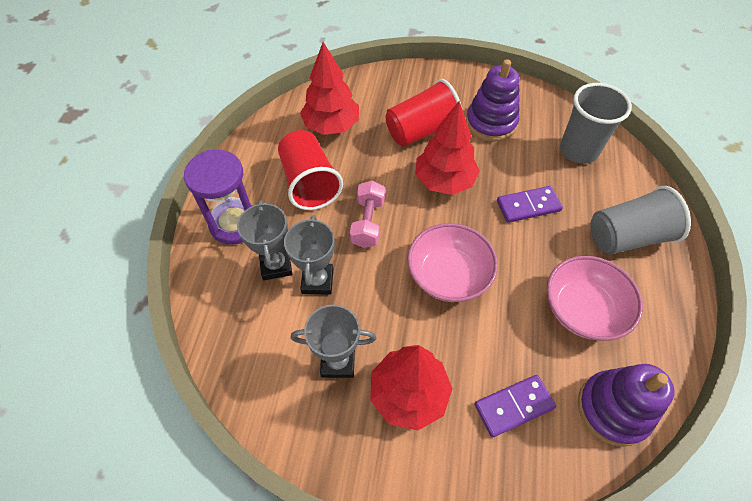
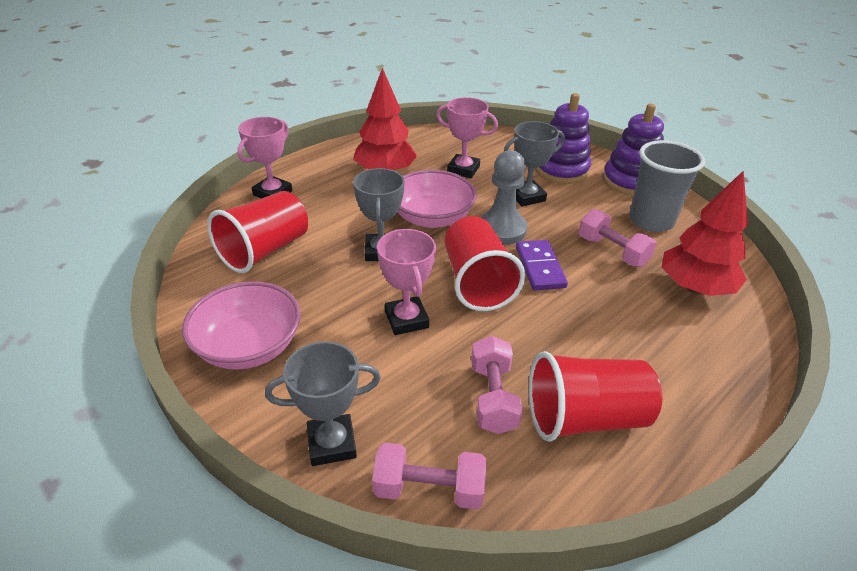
grey cup: [560,83,632,164] [590,186,691,255] = 2 -> [629,140,705,232] = 1
grey pawn: none = 0 -> [481,150,528,244] = 1
pink dumbbell: [350,181,385,248] = 1 -> [372,443,486,510] [471,336,522,434] [579,209,657,267] = 3
pink trophy: none = 0 -> [237,117,292,199] [377,229,436,335] [436,97,498,178] = 3
purple domino: [474,375,556,438] [497,186,563,223] = 2 -> [516,240,568,290] = 1
purple hourglass: [184,150,253,245] = 1 -> none = 0
red cup: [278,130,343,210] [385,79,462,147] = 2 -> [207,191,308,273] [445,216,525,311] [529,351,662,442] = 3
red tree: [300,42,359,135] [370,345,453,430] [416,101,480,195] = 3 -> [353,68,417,170] [662,170,748,296] = 2

